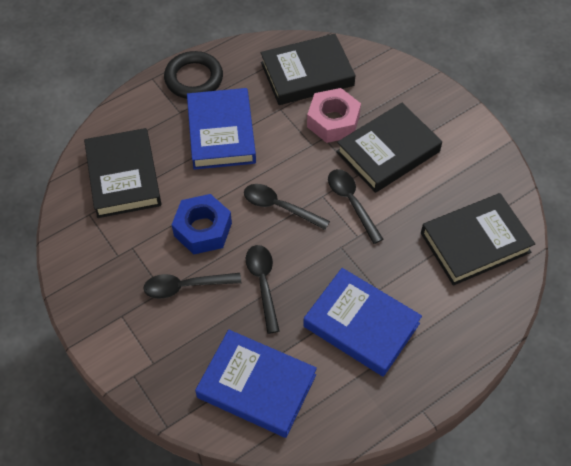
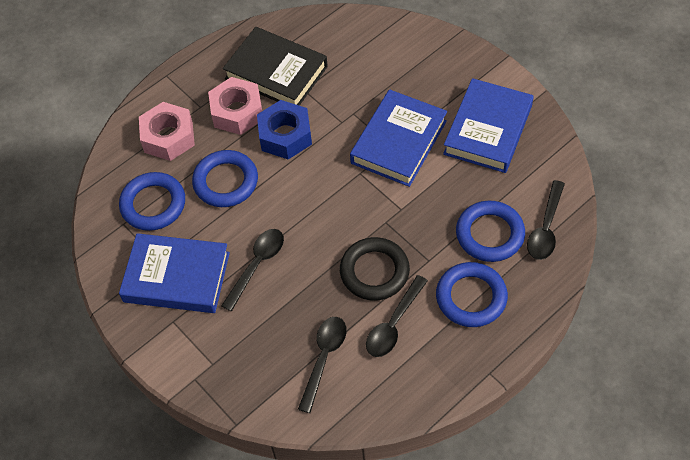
black book: [84,128,161,218] [260,34,356,105] [336,103,442,193] [421,193,535,286] = 4 -> [223,27,328,106] = 1
blue ring: none = 0 -> [119,172,185,231] [192,150,258,207] [436,262,508,327] [456,201,525,262] = 4
pink nut: [307,88,361,143] = 1 -> [139,102,195,161] [208,77,262,135] = 2

